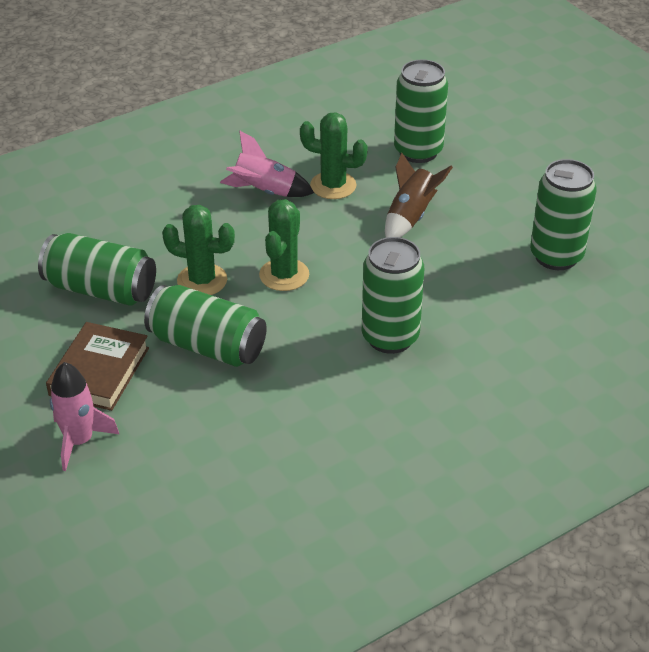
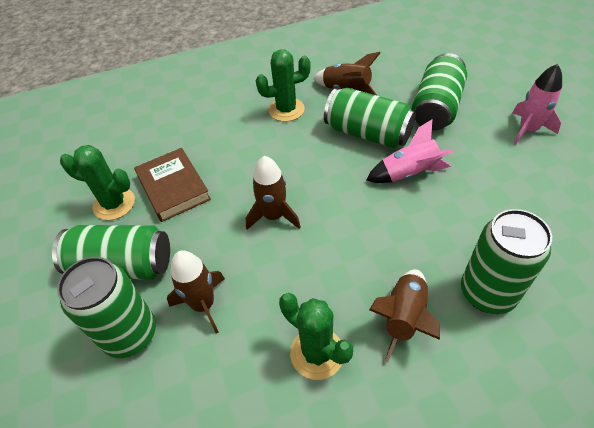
brown rocket: [385,153,453,238] = 1 -> [167,251,225,334] [246,156,301,230] [313,52,380,95] [369,269,440,363] = 4

